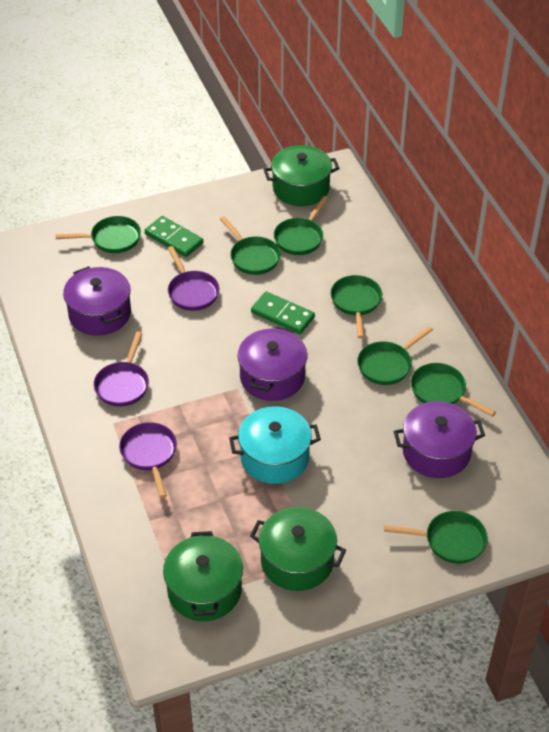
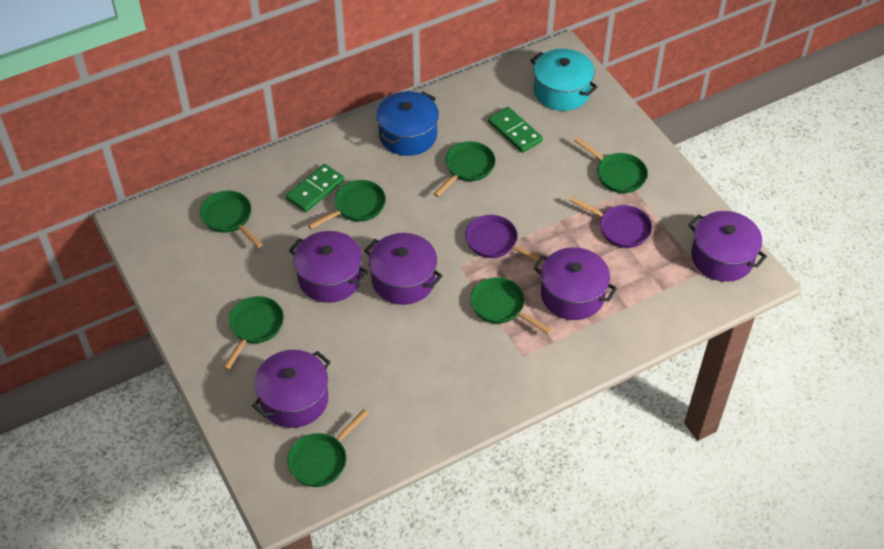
blue pot: none = 0 -> [376,91,439,156] = 1
green pot: [163,531,243,621] [250,507,346,591] [264,145,340,206] = 3 -> none = 0
purple pan: [94,332,149,407] [119,422,177,498] [168,246,219,311] = 3 -> [465,215,545,264] [569,196,652,248] = 2
purple pot: [63,266,131,336] [238,326,307,401] [394,401,485,478] = 3 -> [252,350,331,428] [289,231,368,303] [364,233,442,305] [533,247,617,320] [688,211,767,282] = 5

